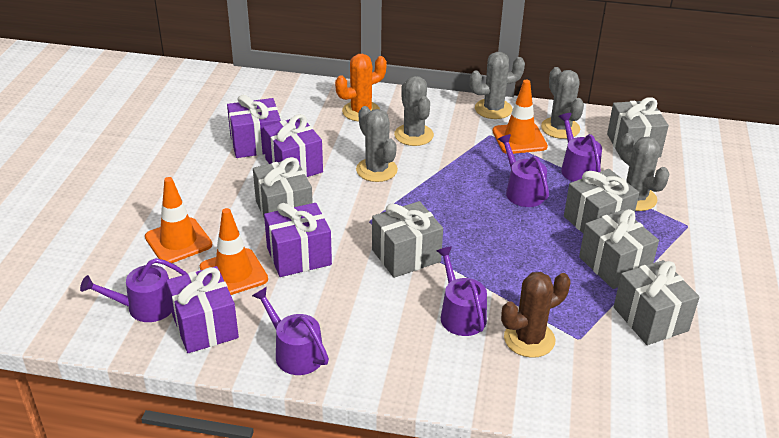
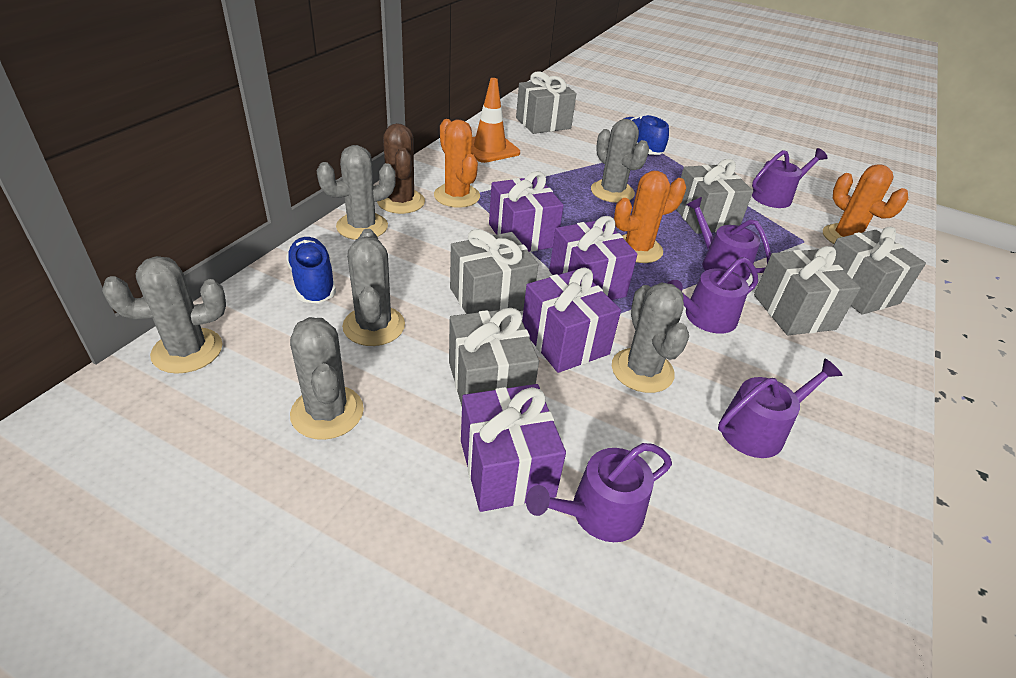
blue shoe: none = 0 -> [286,237,336,304] [624,115,669,155] = 2
grey cactus: [356,106,398,182] [394,76,434,146] [470,52,525,119] [541,67,584,139] [619,133,669,211] = 5 -> [102,256,226,374] [290,317,364,440] [317,145,396,240] [342,229,405,346] [591,119,649,203] [612,282,689,393] = 6
orange cactus: [335,54,387,121] = 1 -> [434,119,480,208] [614,171,686,263] [823,165,908,244] = 3
orange traffic cone: [145,177,212,263] [200,208,268,295] [492,80,548,154] = 3 -> [472,78,520,163] = 1

